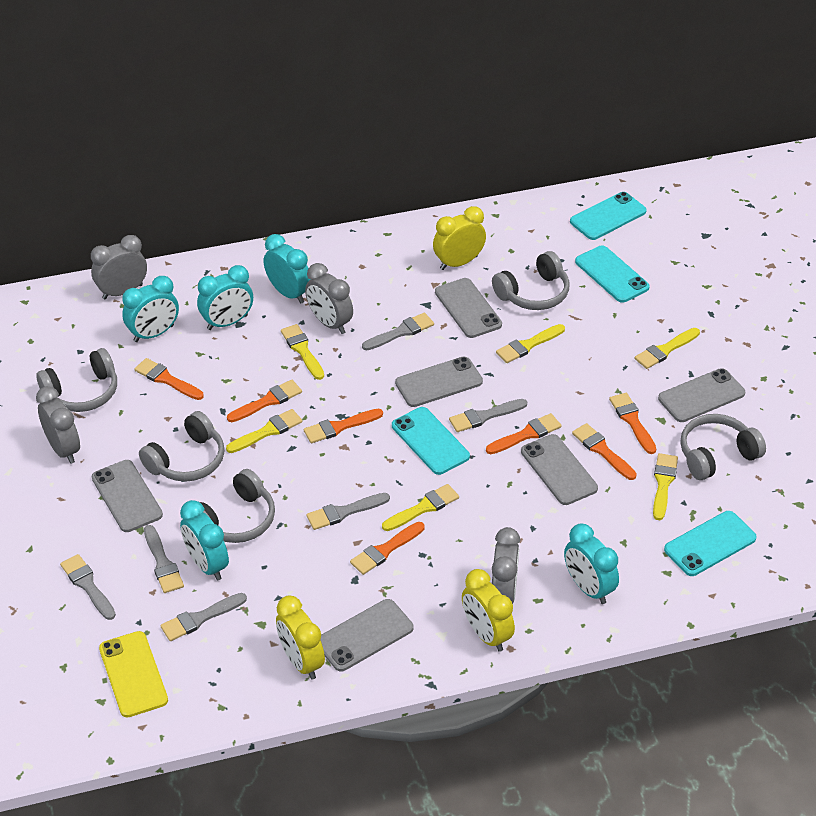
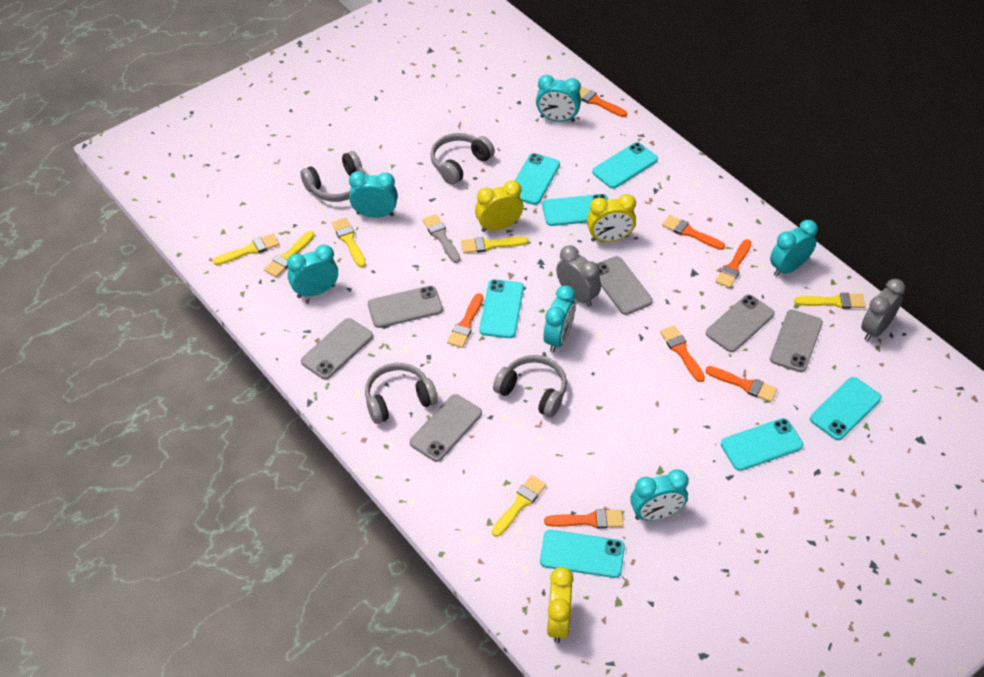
grey brush: [60,554,116,620] [144,525,184,593] [160,593,247,641] [306,493,390,530] [362,313,434,350] [449,399,527,432] = 6 -> [422,214,460,263] = 1
grey clock: [36,386,80,464] [91,235,147,299] [305,263,353,334] [492,527,520,604] = 4 -> [556,245,601,307] [861,279,905,341] = 2
grey headphones: [36,348,117,412] [139,411,224,482] [200,469,275,543] [492,251,569,310] [680,414,766,480] = 5 -> [300,151,365,202] [365,363,438,424] [430,133,495,185] [493,355,567,418] = 4
turquoise clock: [122,276,179,342] [180,500,229,580] [197,265,253,330] [264,234,311,304] [564,524,619,604] = 5 -> [287,245,338,298] [349,171,398,218] [536,75,581,122] [543,285,576,352] [630,470,689,521] [770,220,818,276] = 6
turquoise phone: [392,407,470,475] [570,192,647,240] [575,245,650,303] [664,511,757,576] = 4 -> [479,279,524,338] [515,153,560,205] [540,530,625,578] [542,194,608,226] [592,142,658,189] [721,418,803,471] [810,377,882,440] = 7
yellow phone: [99,631,168,718] = 1 -> none = 0

